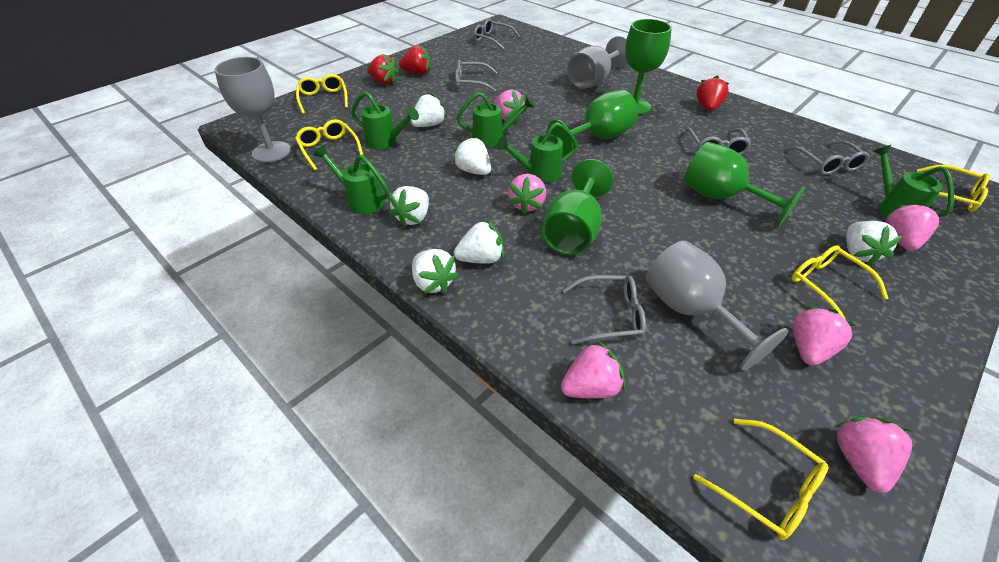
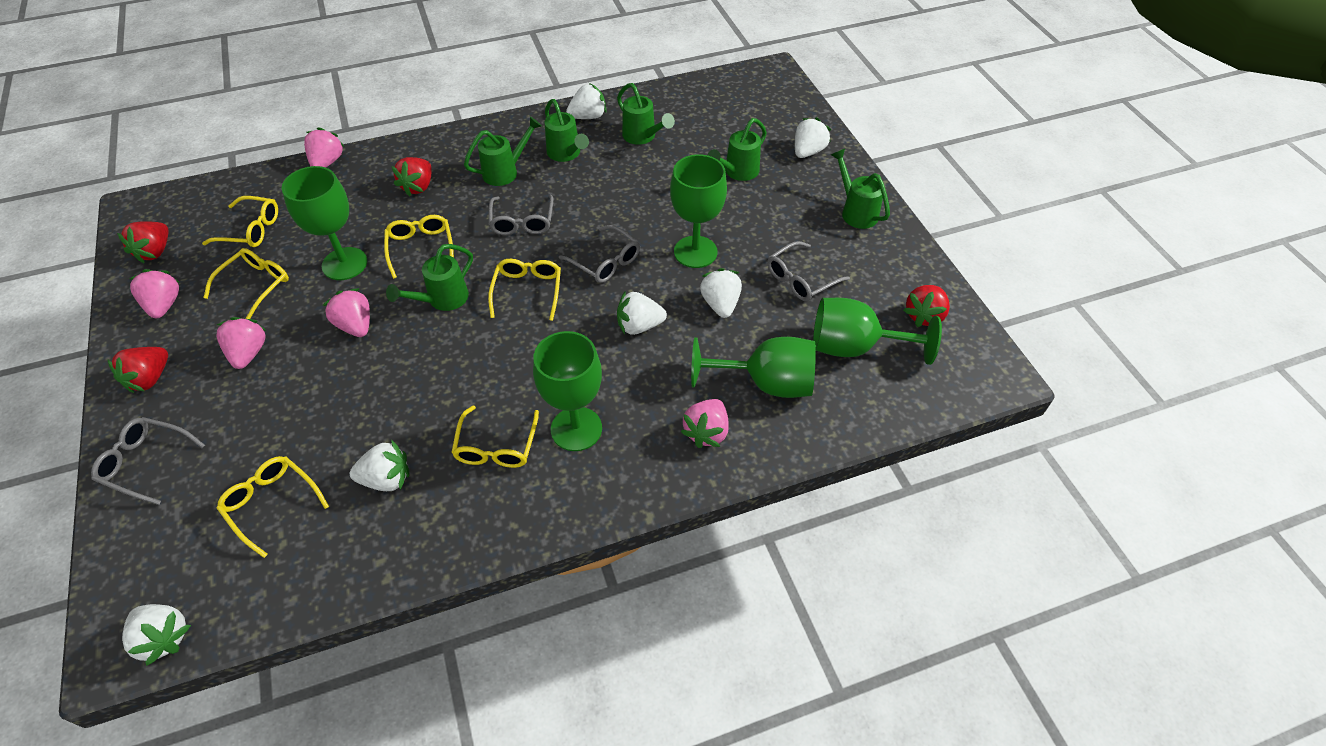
green goblet: [541,159,613,255] [547,89,638,157] [625,19,672,115] [684,142,806,227] = 4 -> [282,166,367,280] [533,331,602,451] [670,154,727,268] [691,337,816,398] [813,298,942,365] = 5
green watering can: [313,145,390,214] [351,92,419,149] [457,92,535,148] [496,122,578,183] [873,145,954,217] = 5 -> [386,244,473,311] [464,117,542,186] [545,99,589,162] [617,83,675,145] [707,118,767,181] [831,149,890,229] = 6
grey glasses: [455,60,498,92] [473,18,520,49] [563,275,646,345] [685,128,752,155] [787,140,870,175] = 5 -> [91,417,205,505] [488,195,554,235] [559,225,640,283] [768,241,850,301] = 4
grey goblet: [215,57,291,163] [567,36,628,89] [646,241,789,371] = 3 -> none = 0
pink strawberry: [494,89,527,122] [508,174,546,214] [561,341,625,398] [792,306,855,366] [835,417,912,493] [885,203,940,251] = 6 -> [129,269,179,318] [217,317,267,369] [304,127,345,168] [323,288,370,337] [681,399,729,448] = 5
red strawberry: [367,54,399,84] [399,45,430,74] [696,75,729,111] = 3 -> [108,347,168,393] [117,221,169,263] [391,157,432,197] [903,285,950,327] = 4
yellow glasses: [295,119,363,170] [296,74,348,114] [693,419,828,540] [792,245,889,319] [917,165,990,212] = 5 -> [202,196,278,247] [203,248,289,319] [217,456,329,558] [384,215,454,279] [451,406,539,468] [488,259,561,321] = 6

